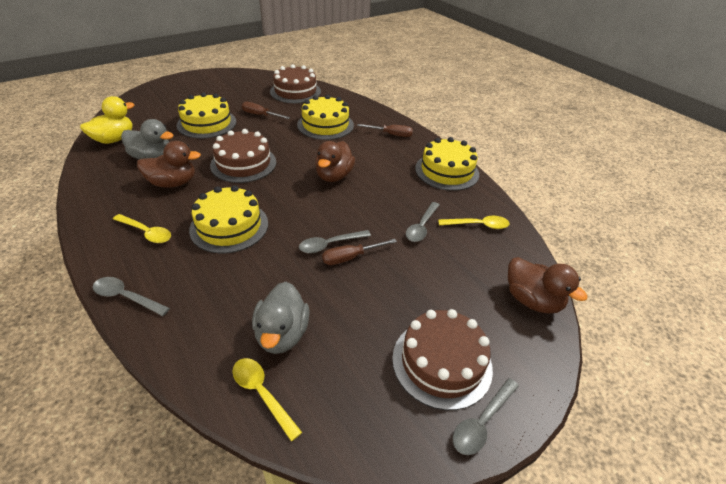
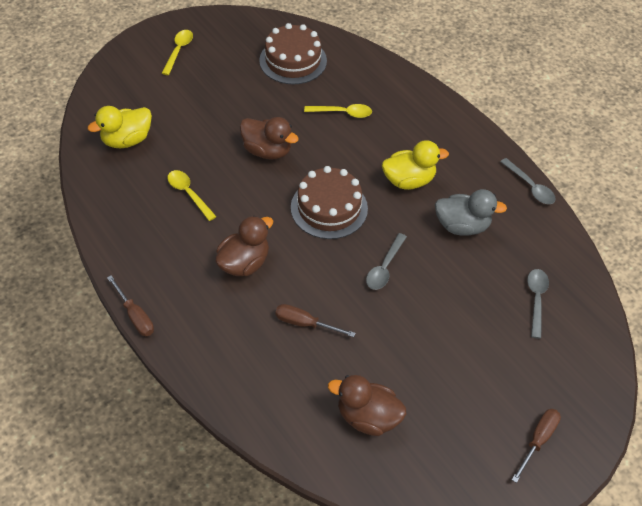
brown cake: [210,129,276,183] [270,64,321,103] [392,309,493,410] = 3 -> [259,23,327,84] [291,166,368,239] = 2
grey duck: [121,119,173,159] [252,282,310,354] = 2 -> [435,189,507,236] = 1
grey spoon: [93,277,170,316] [299,230,371,253] [406,202,440,242] [453,378,519,455] = 4 -> [366,233,407,290] [500,158,556,204] [527,269,549,339] = 3
yellow cake: [177,92,236,138] [189,185,268,253] [297,95,354,140] [415,137,479,191] = 4 -> none = 0
yellow duck: [80,96,134,144] = 1 -> [87,106,152,148] [382,140,449,190] = 2

